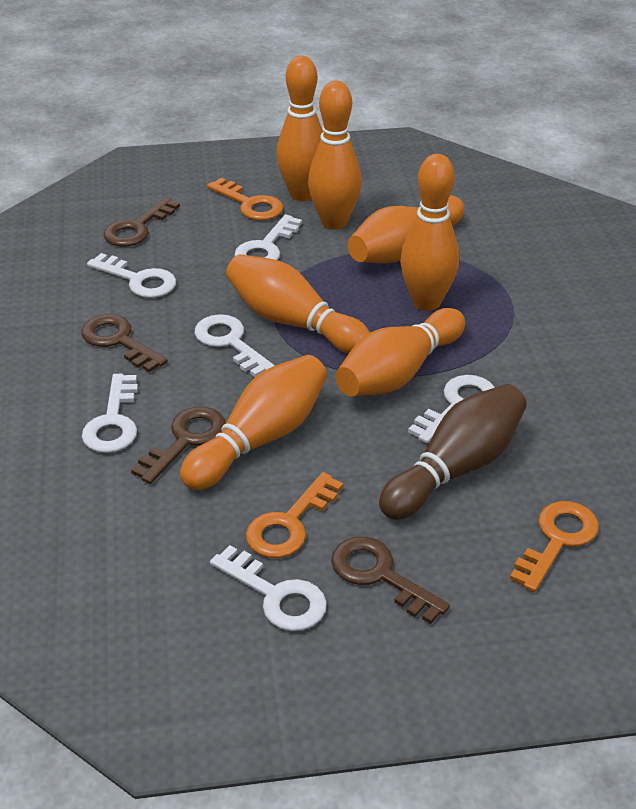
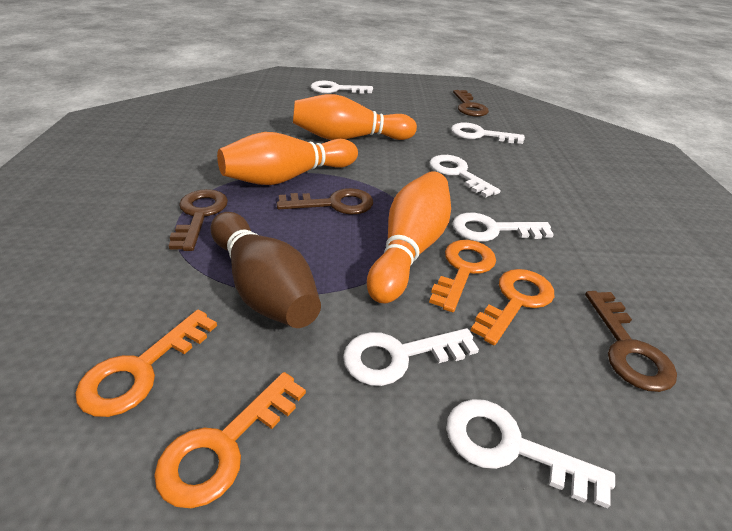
orange bowling pin: [180,355,327,490] [226,254,370,354] [276,56,323,201] [308,81,362,230] [335,308,465,396] [348,195,465,263] [400,154,459,311] = 7 -> [217,132,358,185] [293,94,417,140] [367,171,451,303] = 3
orange key: [207,178,284,220] [246,472,343,558] [510,501,599,592] = 3 -> [75,310,217,417] [154,372,306,508] [429,240,496,312] [471,269,554,345] = 4

